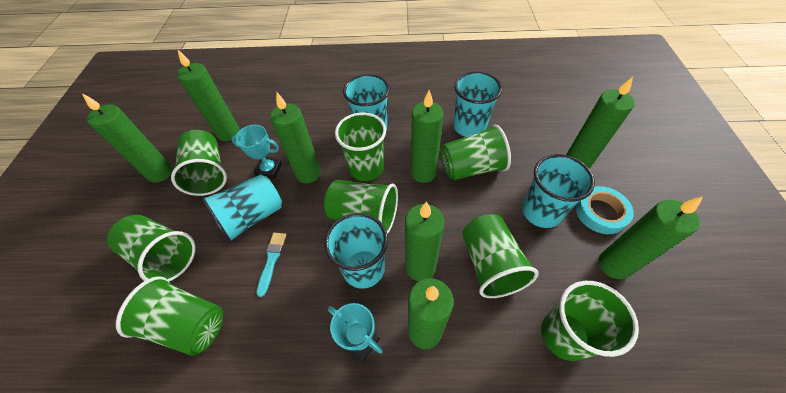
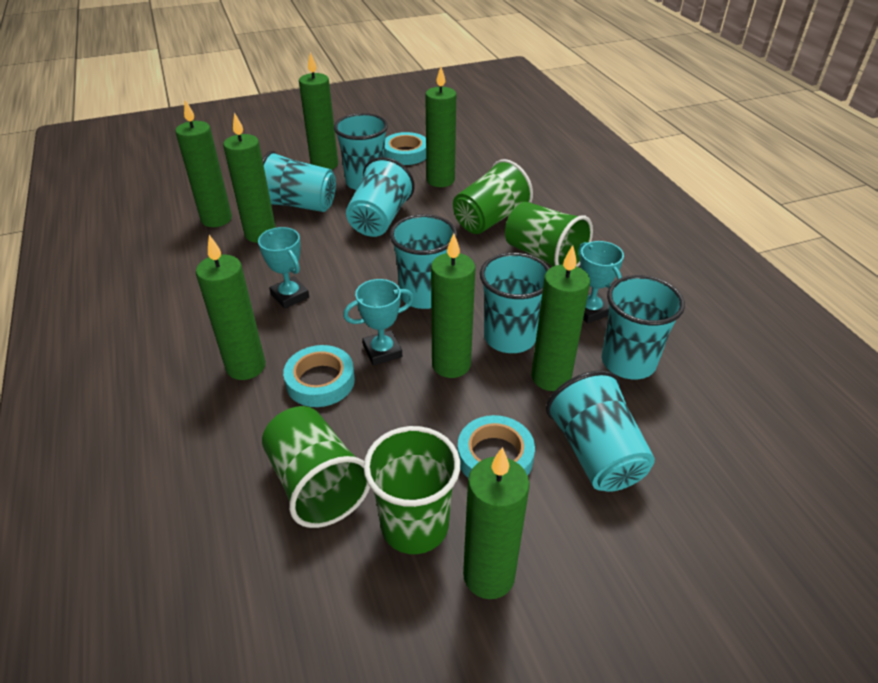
green cup: [107,215,196,281] [116,276,223,356] [171,130,227,196] [324,180,398,234] [335,112,386,181] [441,124,511,180] [462,214,539,298] [541,281,639,361] = 8 -> [262,406,370,528] [364,426,460,554] [453,159,533,234] [505,202,593,267] = 4
turquoise brush: [256,233,286,297] = 1 -> none = 0
turquoise cup: [200,174,282,243] [324,213,388,289] [343,74,390,130] [453,71,502,137] [522,154,595,228] = 5 -> [262,151,336,212] [334,113,388,190] [346,157,415,237] [390,214,457,309] [480,253,550,353] [546,370,655,492] [601,275,685,379] = 7
turquoise tape: [576,186,634,234] = 1 -> [283,345,355,407] [385,132,426,165] [458,415,535,478] = 3
turquoise trophy: [231,125,282,179] [328,303,383,362] = 2 -> [258,227,309,309] [343,279,414,366] [578,241,624,324] = 3

